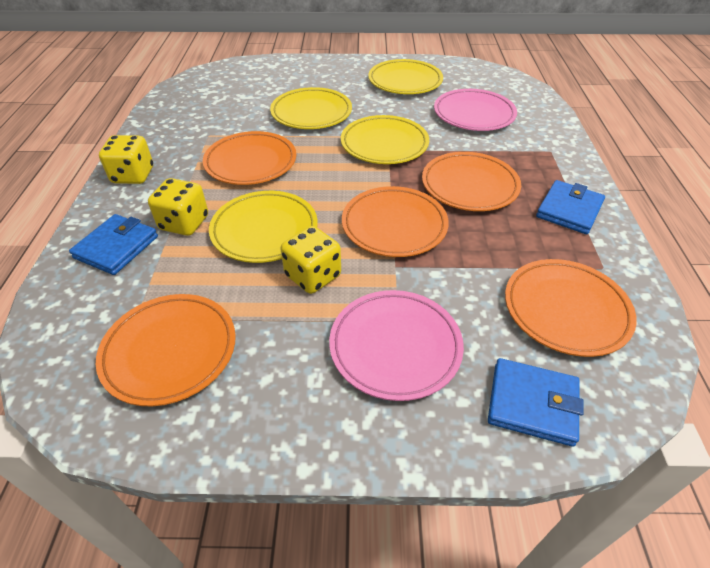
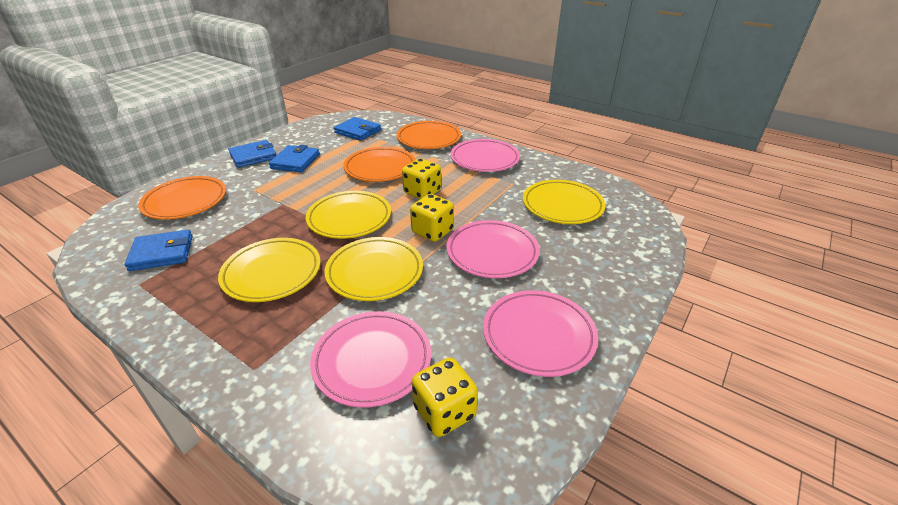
blue wallet: [69,214,158,275] [488,358,584,447] [536,180,605,234] = 3 -> [125,229,193,271] [228,140,276,168] [269,145,320,173] [334,117,381,141] = 4
orange plate: [96,294,236,406] [203,131,296,185] [342,186,449,257] [422,152,521,211] [505,259,637,357] = 5 -> [138,176,226,220] [343,147,415,182] [396,121,461,149] = 3
pink plate: [329,290,464,401] [434,89,517,131] = 2 -> [310,311,431,408] [446,220,540,278] [450,139,520,172] [483,290,598,377] = 4

